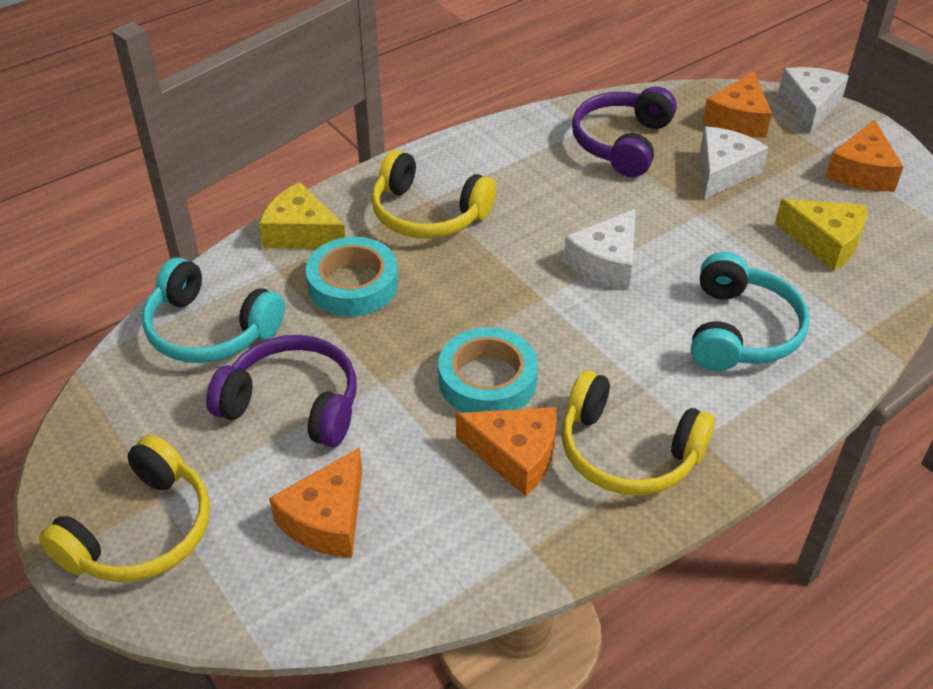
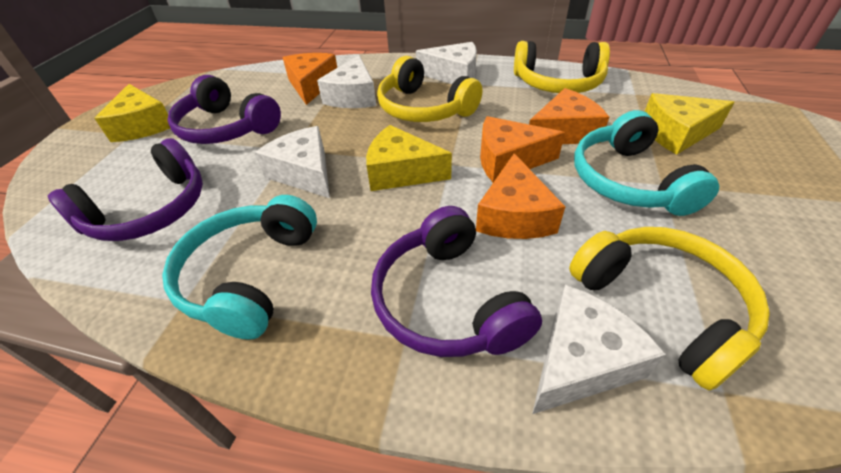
purple headphones: [206,335,357,447] [572,86,677,177] = 2 -> [48,138,203,241] [167,75,281,144] [371,206,542,357] = 3
turquoise tape: [306,237,398,317] [438,327,538,413] = 2 -> none = 0
white cheese: [564,209,636,290] [700,126,769,199] [778,67,849,134] = 3 -> [255,126,330,198] [317,55,376,108] [416,42,477,84] [532,285,666,414] = 4
yellow cheese: [259,182,345,249] [775,199,867,271] = 2 -> [94,84,170,142] [366,125,452,191] [644,93,735,155] = 3

